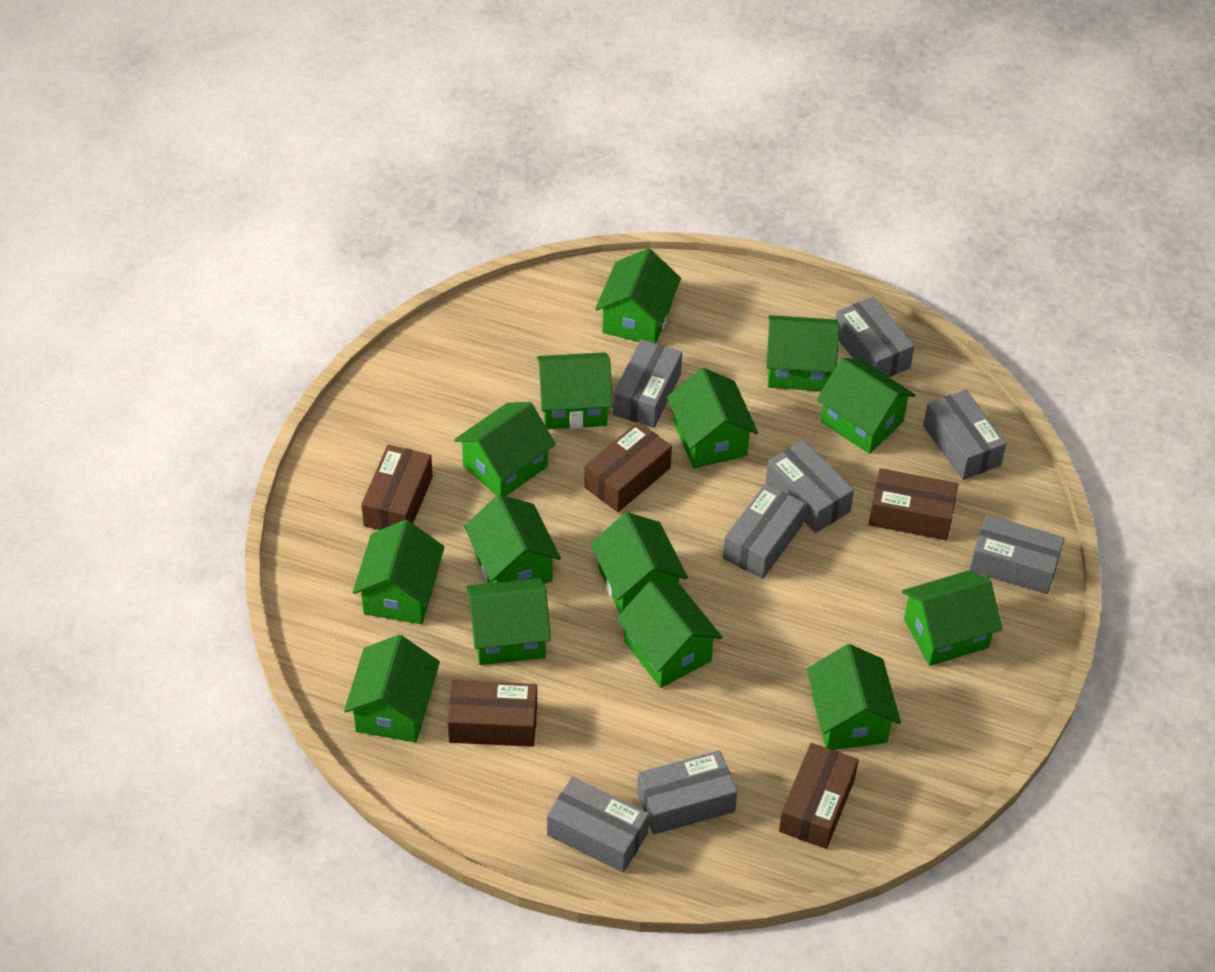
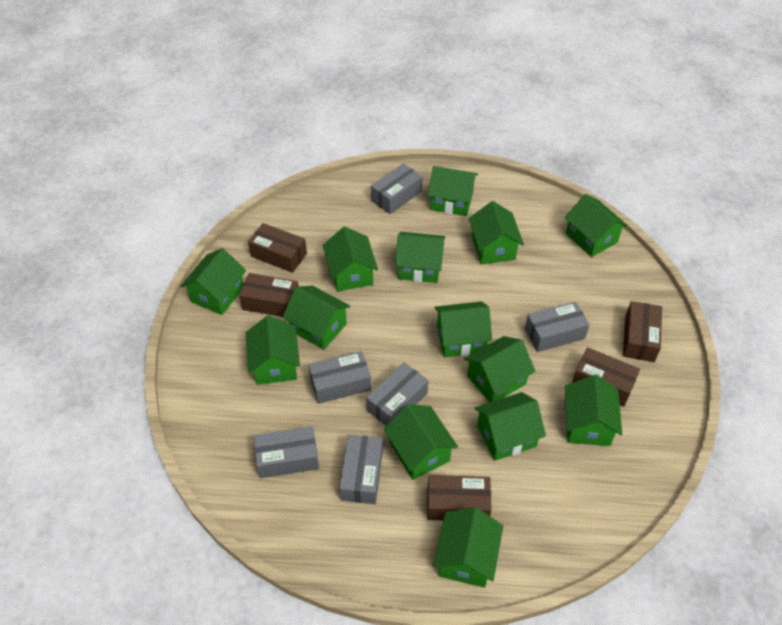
grey box: [547,777,649,873] [613,339,682,428] [637,750,737,835] [723,484,805,579] [766,440,854,533] [836,296,915,377] [923,389,1006,480] [970,515,1065,594] = 8 -> [254,426,319,478] [308,351,371,404] [339,435,383,504] [366,362,428,426] [371,163,423,214] [525,302,590,352] = 6

